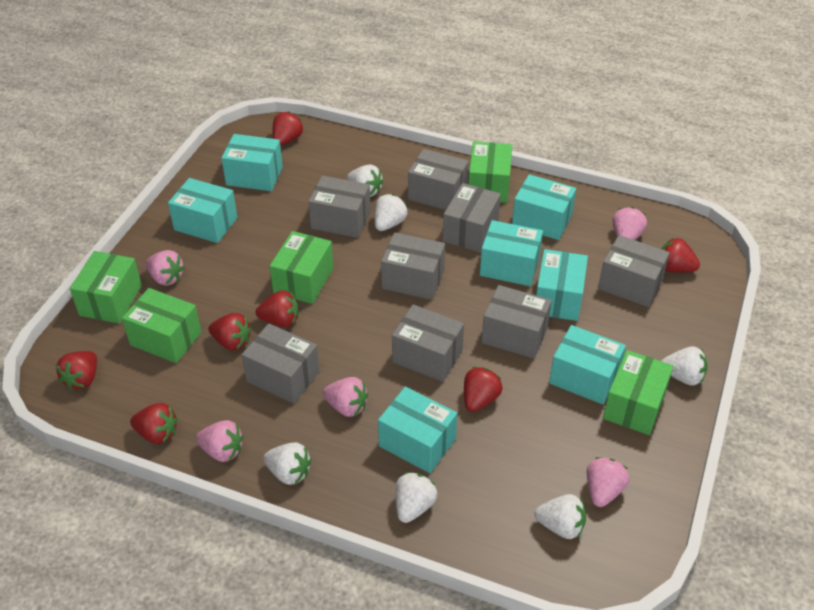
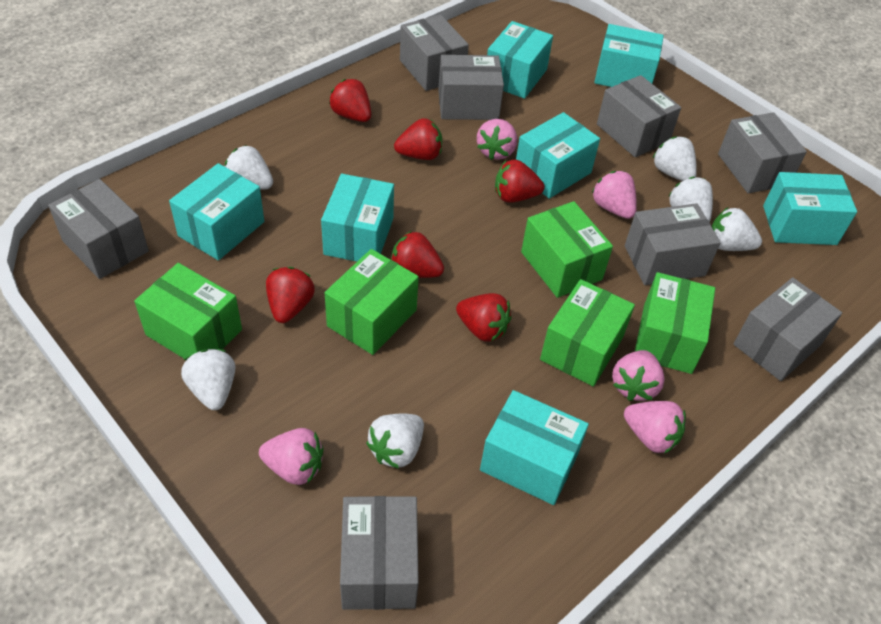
red strawberry: [56,351,97,390] [130,403,178,444] [208,313,252,351] [256,290,298,327] [273,111,303,146] [464,367,502,412] [661,238,700,272] = 7 -> [266,267,315,323] [329,79,371,122] [391,231,444,278] [394,118,442,160] [456,293,512,342] [495,160,545,202] = 6

